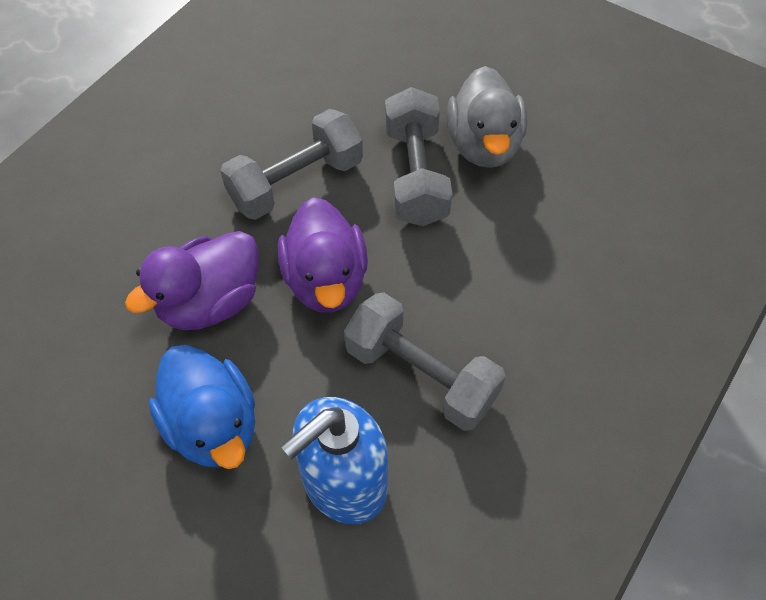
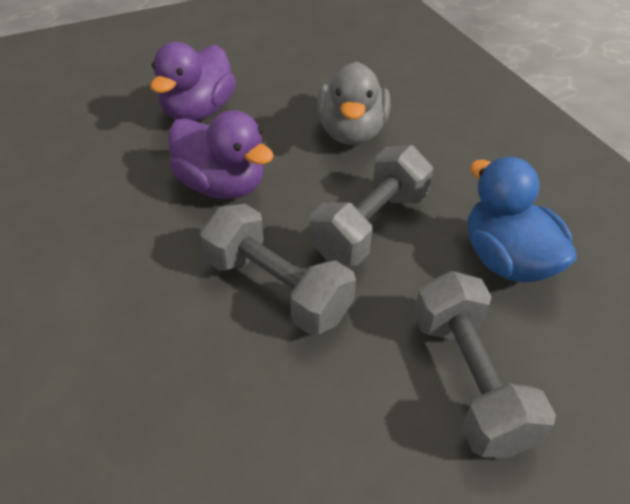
blue soap dispenser: [281,397,388,524] = 1 -> none = 0

